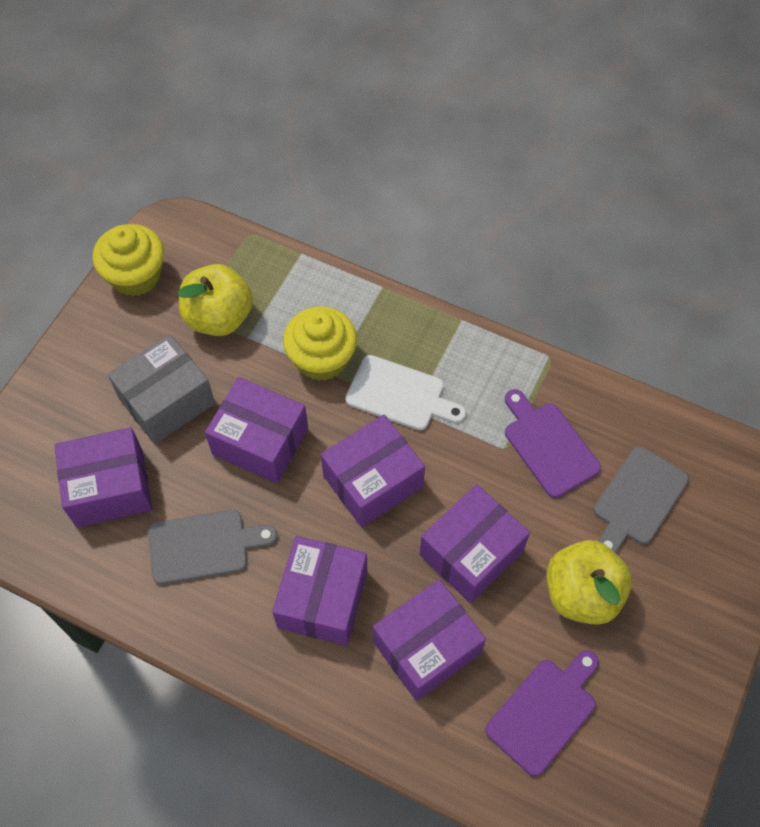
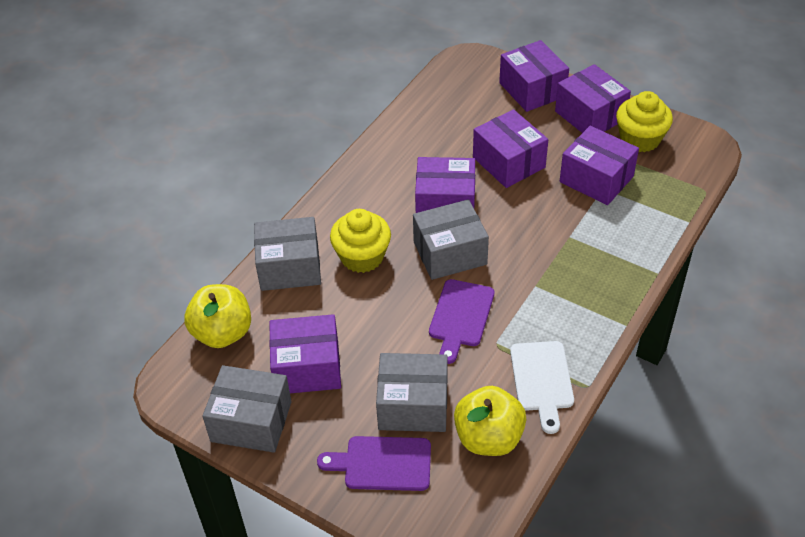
grey box: [108,334,215,444] = 1 -> [202,365,292,453] [254,217,321,291] [376,353,448,432] [413,199,489,280] = 4
grey cutting board: [148,510,277,585] [594,446,689,553] = 2 -> none = 0

